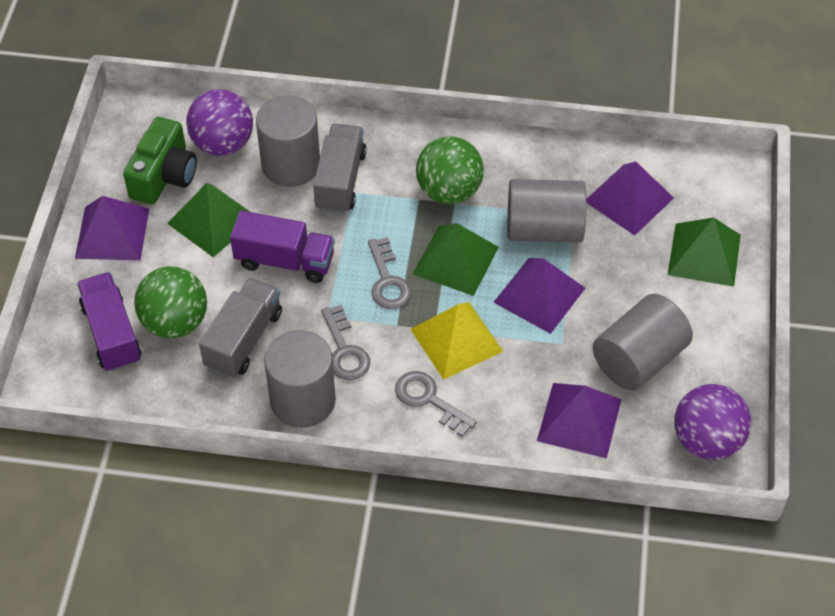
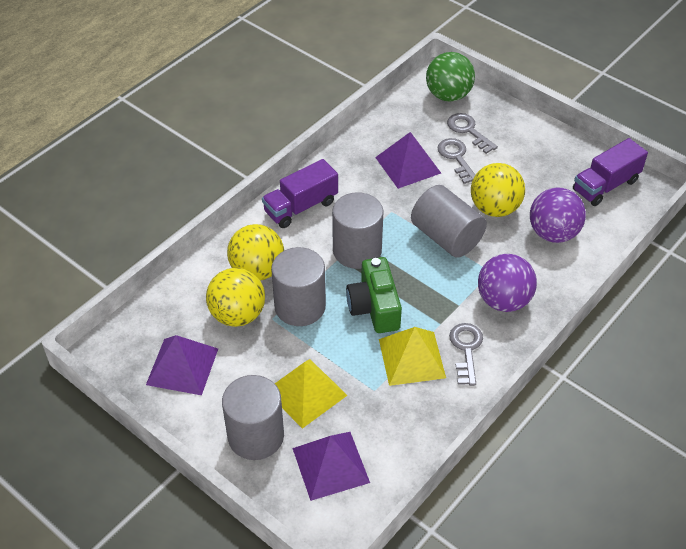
green ball: [134,266,207,338] [416,136,484,204] = 2 -> [426,52,475,102] = 1
green pyramid: [167,183,250,257] [413,223,499,296] [668,217,741,287] = 3 -> none = 0
grey truck: [199,278,282,378] [313,124,367,214] = 2 -> none = 0
purple pyramid: [75,196,149,261] [493,258,585,334] [537,383,622,459] [587,161,674,235] = 4 -> [146,335,218,395] [292,432,370,501] [375,132,441,189] = 3
yellow ball: none = 0 -> [206,268,265,327] [227,224,284,281] [471,163,525,217] = 3
yellow pyramid: [410,302,504,380] = 1 -> [275,359,348,429] [379,327,446,386] = 2

